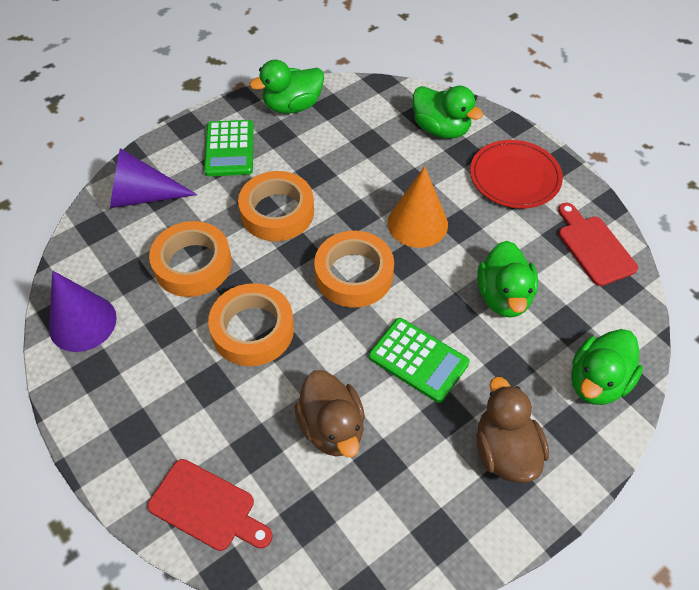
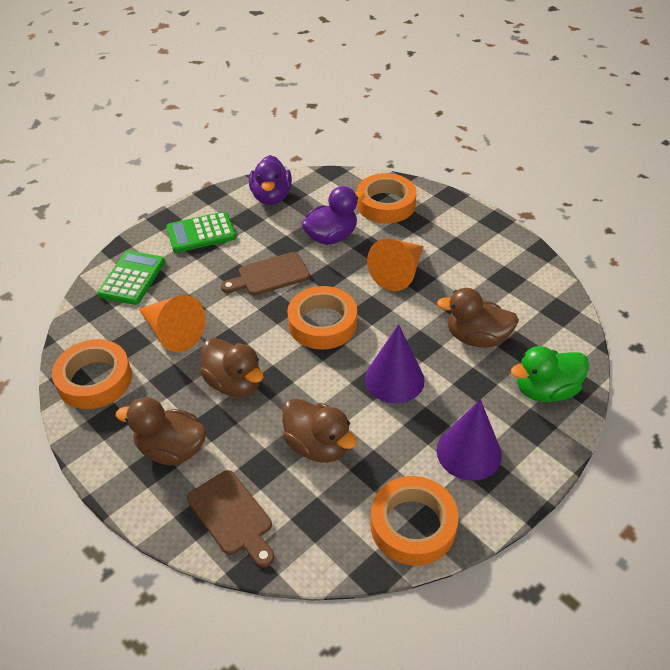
brown cutting board: none = 0 -> [187,470,274,567] [221,252,310,296] = 2
brown duck: [294,370,365,457] [476,377,549,483] = 2 -> [116,397,207,465] [200,338,264,397] [282,398,357,463] [437,288,519,348] = 4
green duck: [250,60,324,114] [413,86,483,139] [477,241,538,318] [571,329,643,405] = 4 -> [511,346,589,402] = 1
orange cone: [388,166,448,248] = 1 -> [139,295,206,352] [367,238,423,291] = 2
purple duck: none = 0 -> [249,155,292,205] [301,186,365,245] = 2
red cutting board: [148,459,273,551] [558,203,638,286] = 2 -> none = 0
red plate: [470,140,563,208] = 1 -> none = 0

